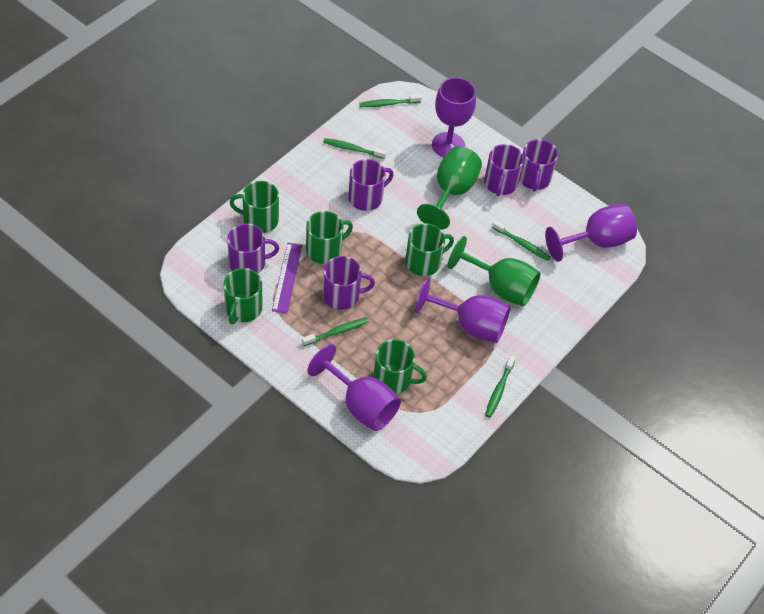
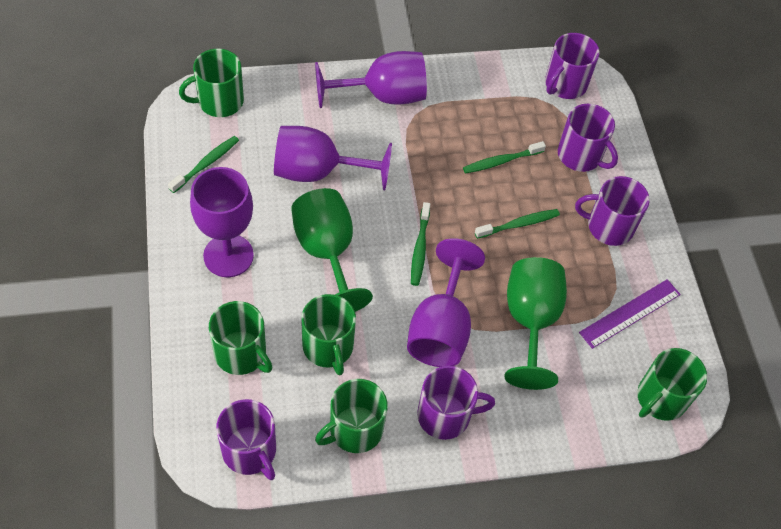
green toothbrush: [302,318,369,346] [323,138,386,159] [359,94,422,107] [485,355,516,418] [492,220,551,261] = 5 -> [168,136,239,193] [411,202,430,286] [463,141,546,174] [475,209,560,239] = 4

